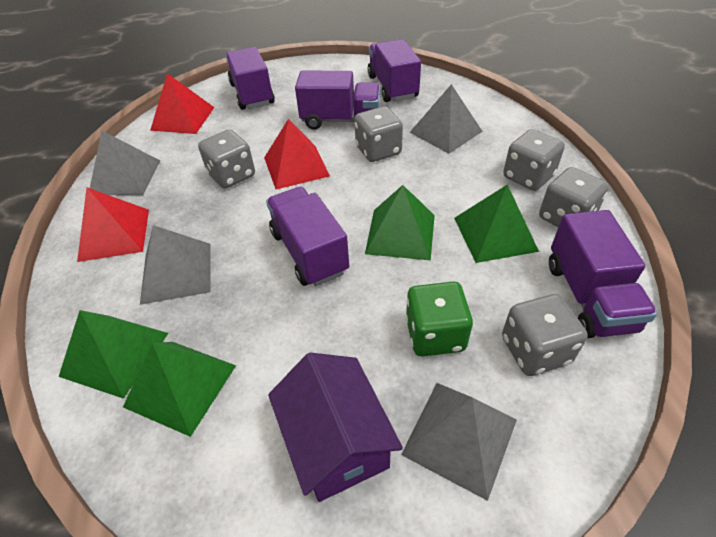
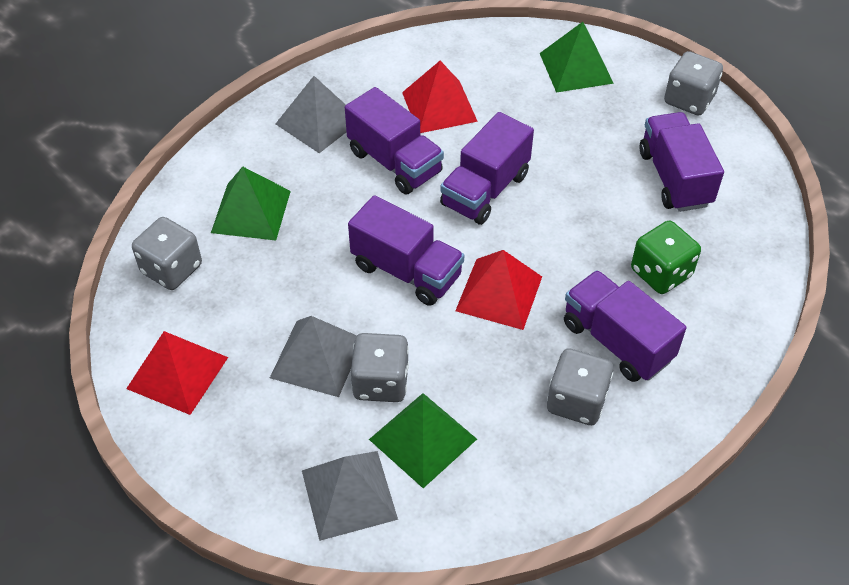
green pyramid: [59,310,168,399] [123,342,236,437] [365,185,435,260] [454,184,539,263] = 4 -> [211,167,291,240] [369,393,477,488] [540,22,614,93] = 3
grey dice: [198,129,255,189] [354,106,403,162] [502,294,588,376] [503,129,565,191] [539,167,609,227] = 5 -> [132,217,202,290] [351,333,409,402] [547,348,613,425] [664,51,723,115] = 4
grey pyramid: [90,131,160,195] [140,225,210,305] [401,383,517,501] [410,84,483,154] = 4 -> [270,316,357,397] [276,76,346,153] [302,451,398,541] = 3
purple house: [268,352,403,502] = 1 -> none = 0

